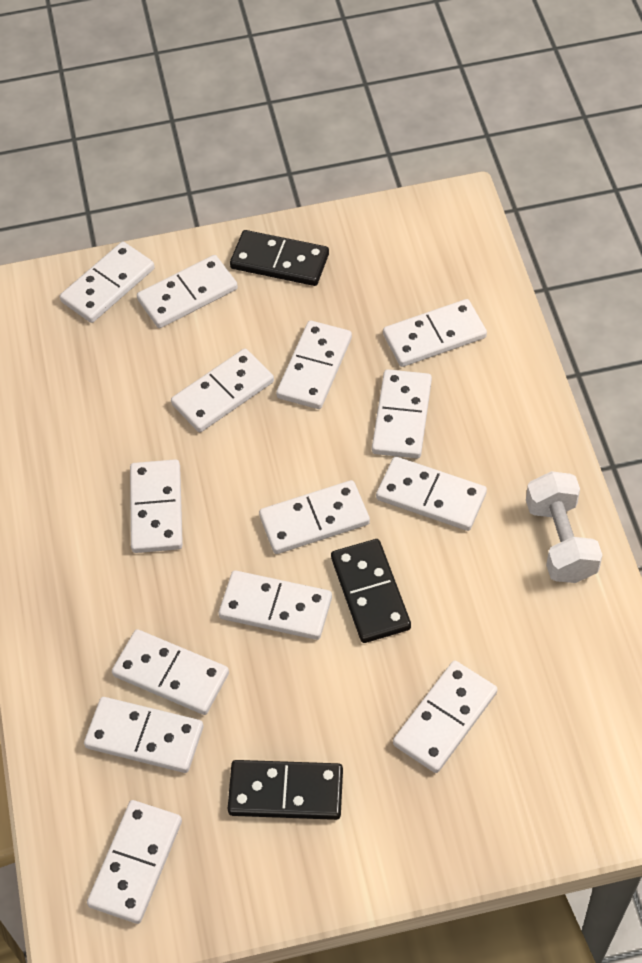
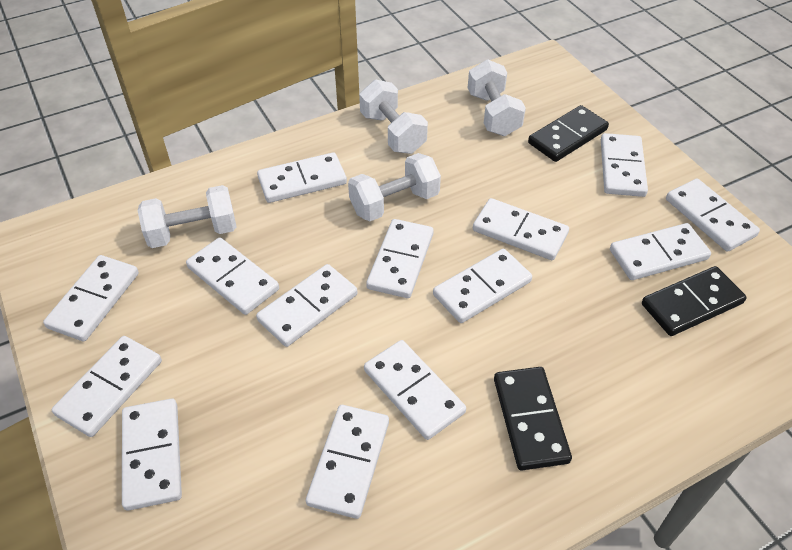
white dumbbell: [526,471,603,583] = 1 -> [138,185,237,248] [348,153,441,221] [359,79,428,154] [468,59,526,136] = 4

